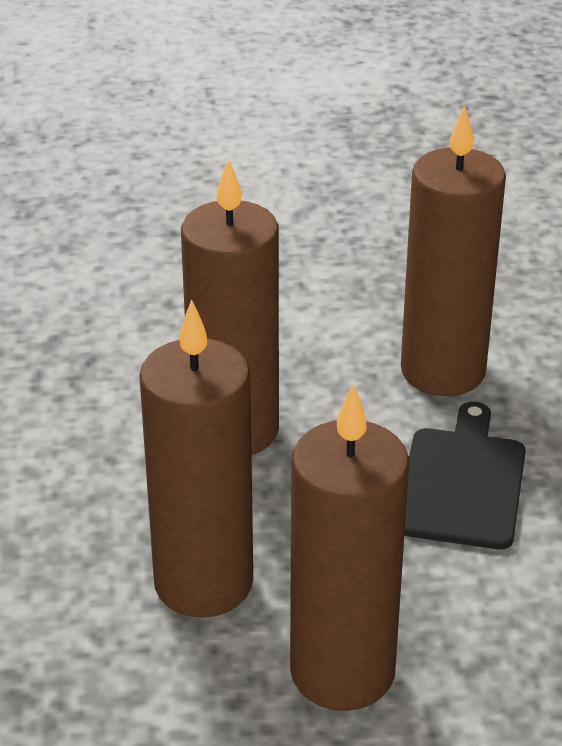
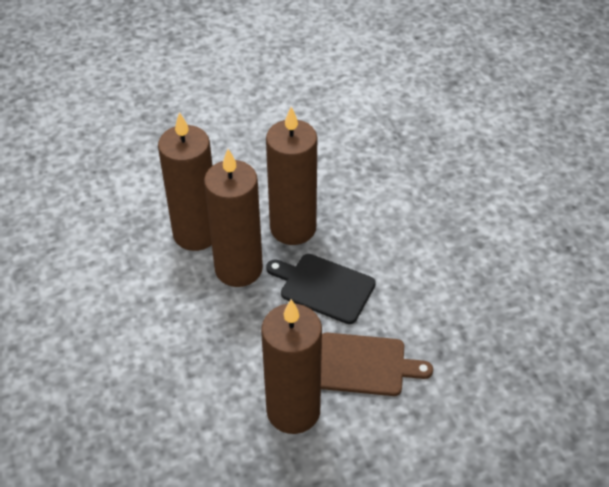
brown cutting board: none = 0 -> [321,333,433,396] = 1

